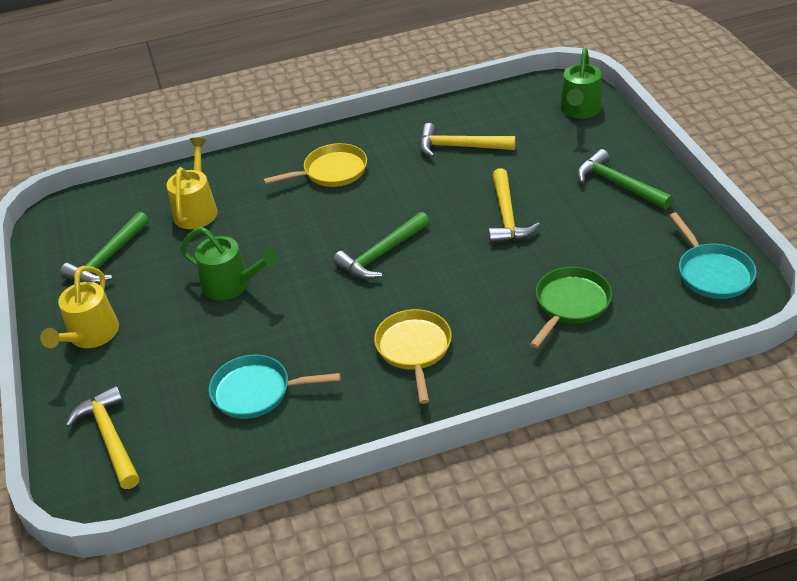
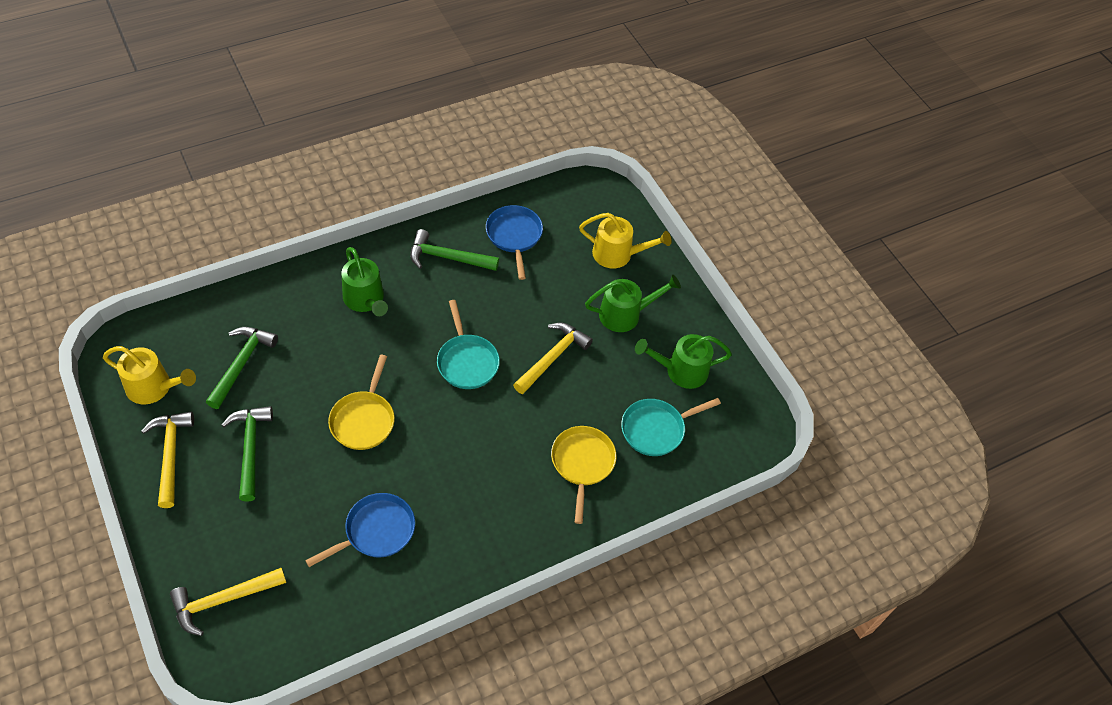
blue pan: none = 0 -> [305,493,415,567] [486,205,543,280] = 2
green pan: [530,267,612,348] = 1 -> none = 0
green watering can: [180,227,279,300] [560,48,602,119] = 2 -> [342,247,388,316] [585,275,681,332] [635,334,732,389] = 3

